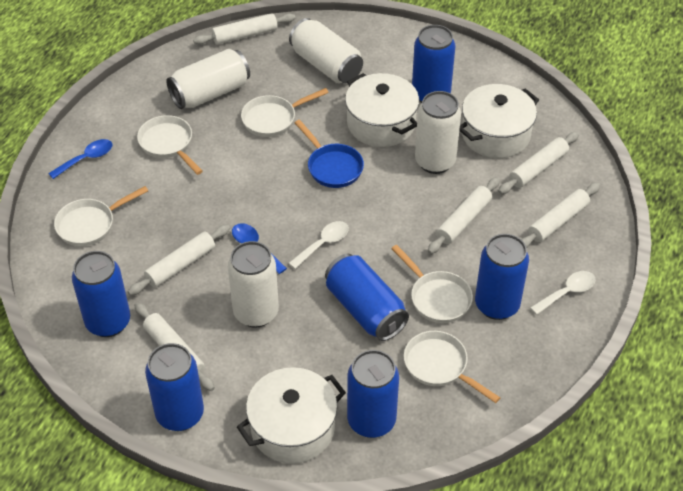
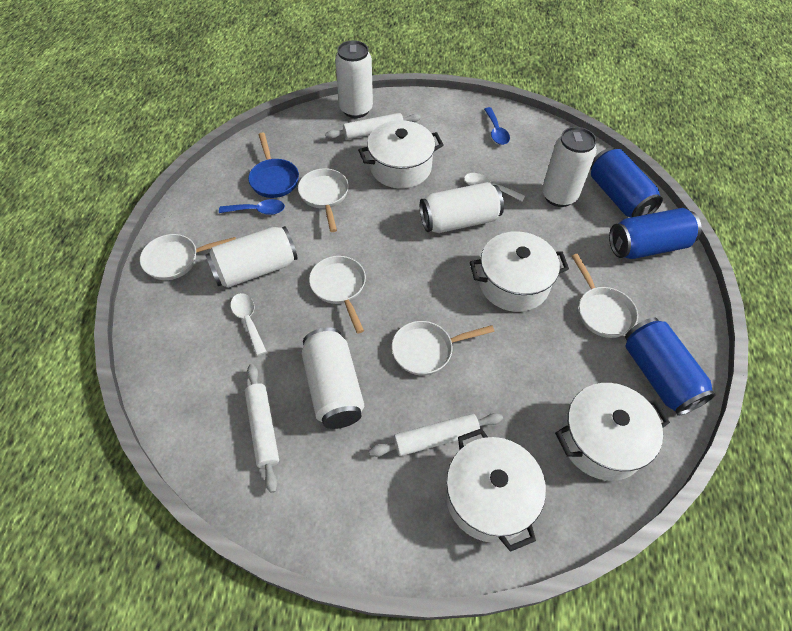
blue can: [72,251,130,337] [145,343,204,431] [325,254,409,341] [347,350,399,438] [412,25,455,103] [475,234,529,320] = 6 -> [590,148,663,217] [609,208,702,259] [625,317,716,416] = 3
white can: [167,49,250,109] [228,241,279,328] [289,18,363,83] [415,91,461,174] = 4 -> [205,226,298,288] [302,327,364,429] [335,40,373,118] [420,182,504,233] [542,127,597,207] = 5
white pot: [237,367,346,464] [345,73,419,147] [459,84,539,158] = 3 -> [358,120,444,189] [446,428,546,552] [470,231,569,312] [555,383,670,481] = 4
white rolling pin: [128,225,230,296] [134,303,215,391] [193,13,295,45] [428,177,500,254] [498,132,579,194] [521,183,600,248] = 6 -> [245,364,279,493] [325,113,421,140] [369,413,503,457] = 3

